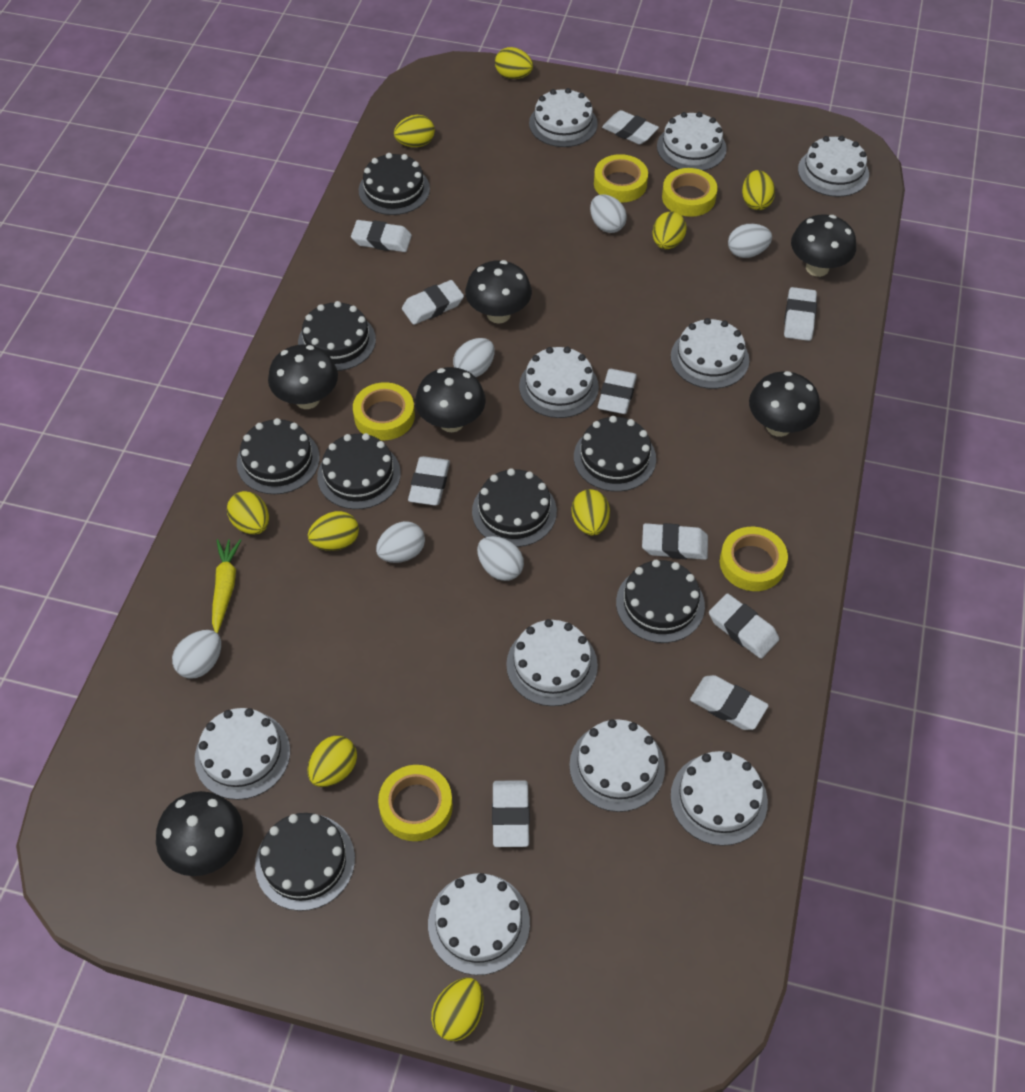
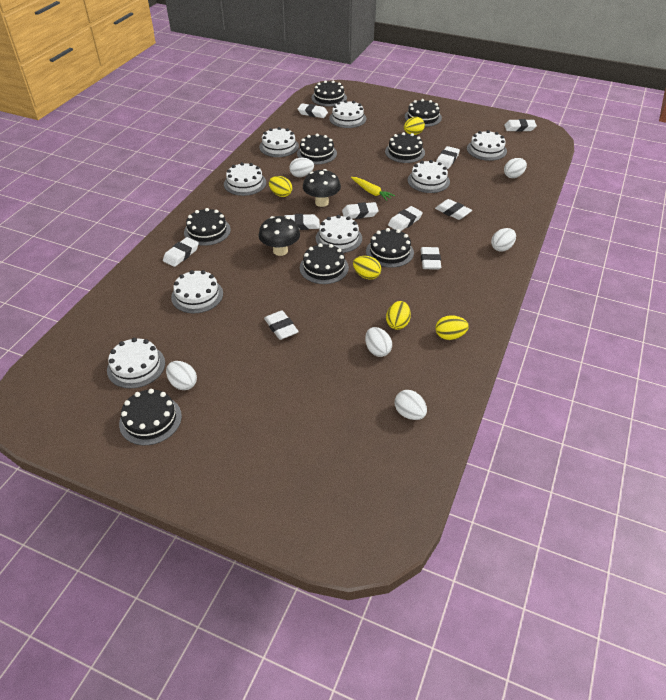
black mushroom: [156,791,243,876] [268,345,338,409] [415,367,486,432] [465,260,532,324] [749,371,820,437] [791,214,856,277] = 6 -> [258,216,300,256] [303,169,341,207] = 2
white cake: [195,708,290,800] [428,873,530,975] [506,619,598,706] [519,347,599,418] [529,88,598,147] [569,719,665,812] [657,112,727,171] [670,751,768,846] [671,318,749,389] [798,136,869,197] = 10 -> [107,338,165,389] [171,270,223,313] [224,162,266,196] [259,127,299,157] [316,215,362,253] [329,100,366,128] [408,160,450,193] [467,130,507,161] = 8
yellow egg: [227,491,269,535] [308,511,359,551] [308,736,357,787] [394,115,435,147] [431,978,483,1041] [495,47,533,79] [571,489,610,536] [652,211,686,249] [742,170,775,210] = 9 -> [269,176,292,197] [353,256,381,280] [386,301,411,330] [404,117,425,135] [435,315,469,340] = 5
yellow tape: [353,382,415,440] [378,765,453,841] [594,154,648,203] [662,168,718,217] [720,527,788,591] = 5 -> none = 0

